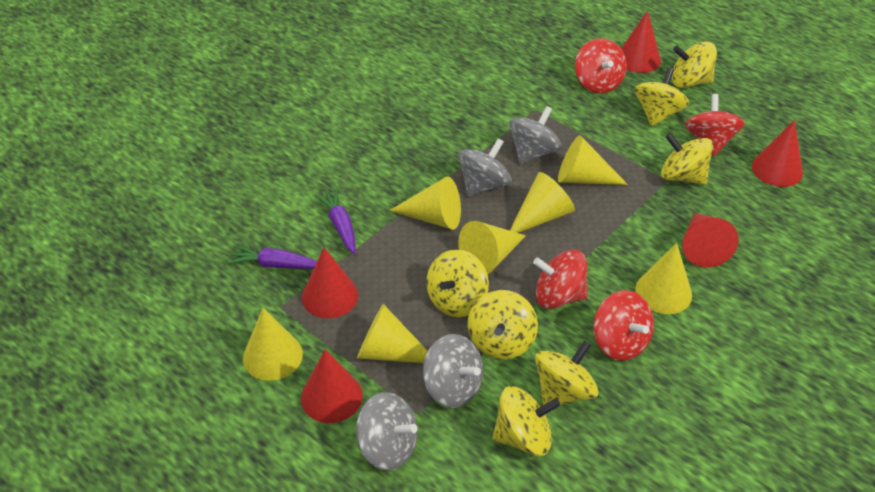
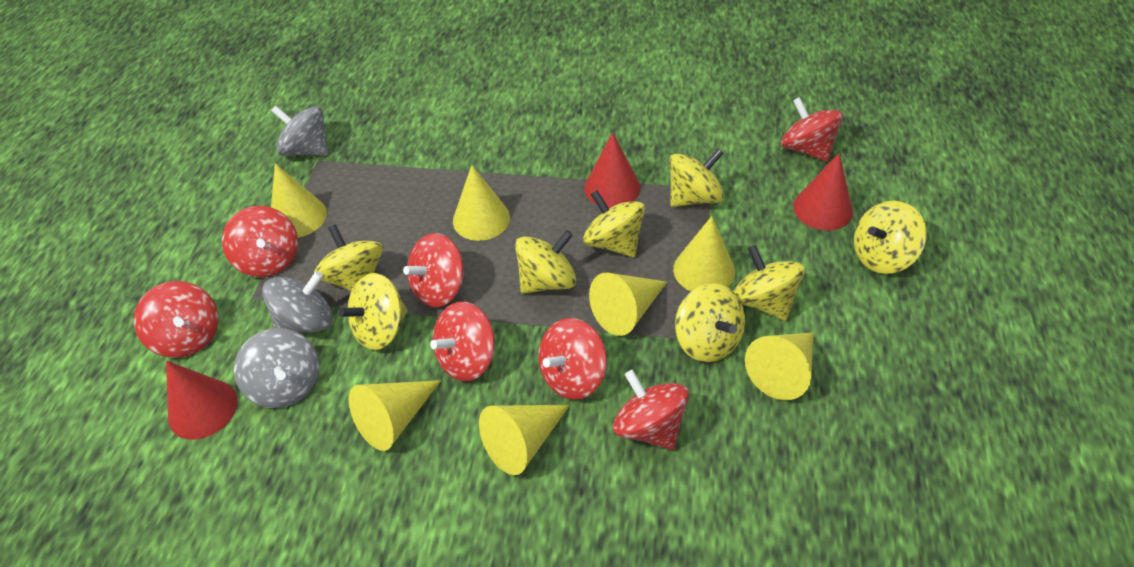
grey spinning top: [356,392,417,471] [423,334,483,408] [458,138,511,197] [509,106,562,164] = 4 -> [234,328,319,408] [262,271,333,332] [271,105,328,156] = 3
purple carrot: [228,245,317,269] [315,189,356,254] = 2 -> none = 0
red cone: [301,349,363,423] [302,247,358,318] [621,11,661,73] [682,213,739,267] [752,120,803,187] = 5 -> [166,361,238,440] [584,132,640,208] [793,153,853,230] = 3
red spinning top: [533,250,588,309] [575,38,627,93] [593,290,654,361] [685,94,745,156] = 4 -> [134,281,218,358] [222,206,298,277] [403,233,464,308] [430,302,495,381] [538,318,607,400] [613,370,689,450] [781,97,843,162] = 7
yellow spinning top: [426,249,489,317] [468,290,538,359] [493,386,560,456] [535,341,599,405] [635,68,689,126] [661,133,713,185] [672,42,717,88] = 7 -> [314,224,383,291] [338,273,407,350] [515,230,576,294] [583,190,645,257] [669,148,724,207] [675,283,745,362] [733,245,805,321] [854,200,927,274] = 8

